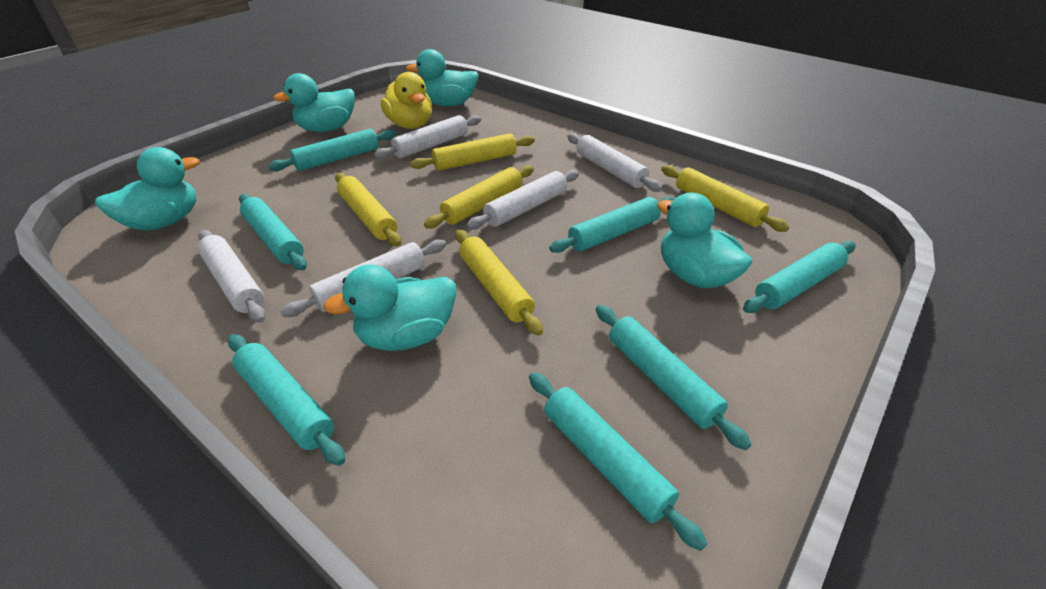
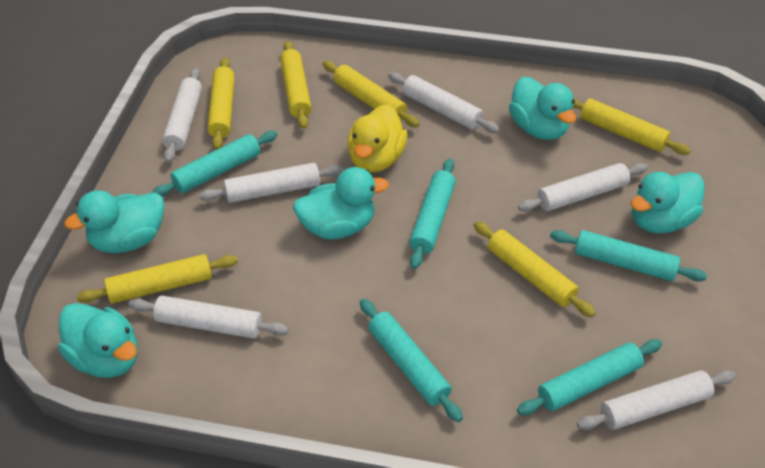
turquoise rolling pin: [228,334,345,466] [239,194,307,270] [268,129,396,171] [529,372,707,551] [549,197,674,253] [596,305,751,450] [743,241,856,313] = 7 -> [152,131,277,197] [360,299,463,422] [409,159,456,269] [517,339,662,415] [550,230,707,282] = 5
white rolling pin: [198,230,266,323] [281,240,446,317] [374,115,481,159] [466,170,579,230] [567,133,662,192] = 5 -> [129,296,288,339] [162,68,202,163] [199,163,344,203] [388,72,500,133] [518,163,648,212] [577,370,736,430] = 6
yellow rolling pin: [335,173,401,246] [410,134,535,171] [424,165,534,229] [455,229,543,336] [661,165,789,232] = 5 -> [77,254,238,303] [207,57,235,150] [280,41,312,129] [323,61,420,127] [474,221,596,317] [572,98,691,155] = 6

